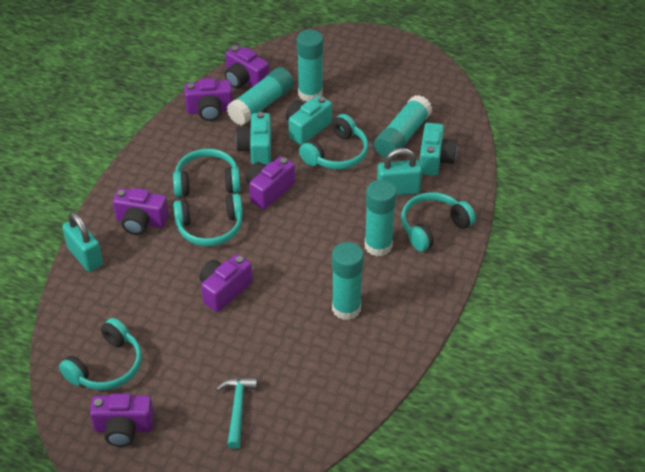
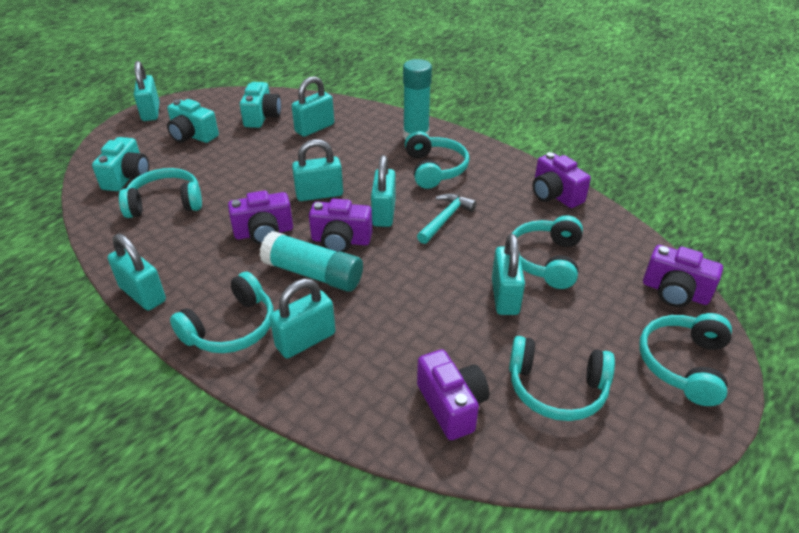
purple camera: [90,393,154,447] [113,188,169,235] [184,78,233,121] [199,254,253,312] [225,45,269,88] [246,156,295,209] = 6 -> [228,190,293,245] [309,199,372,252] [417,349,489,440] [533,152,591,208] [643,245,723,307] = 5
turquoise glue stick: [227,67,294,126] [297,30,323,101] [332,242,364,320] [365,180,397,256] [374,95,432,158] = 5 -> [259,231,363,292] [403,59,432,140] = 2
turquoise headphones: [59,318,142,390] [173,149,241,197] [173,194,243,246] [299,114,368,169] [401,192,476,252] = 5 -> [119,168,202,218] [170,272,274,353] [405,131,469,189] [509,336,615,421] [511,215,583,289] [639,313,732,406] = 6
turquoise padlock: [62,212,103,272] [377,148,422,196] = 2 -> [107,234,166,311] [134,61,160,121] [269,279,335,358] [292,76,334,137] [292,139,343,201] [371,155,396,227] [492,234,525,315] = 7

